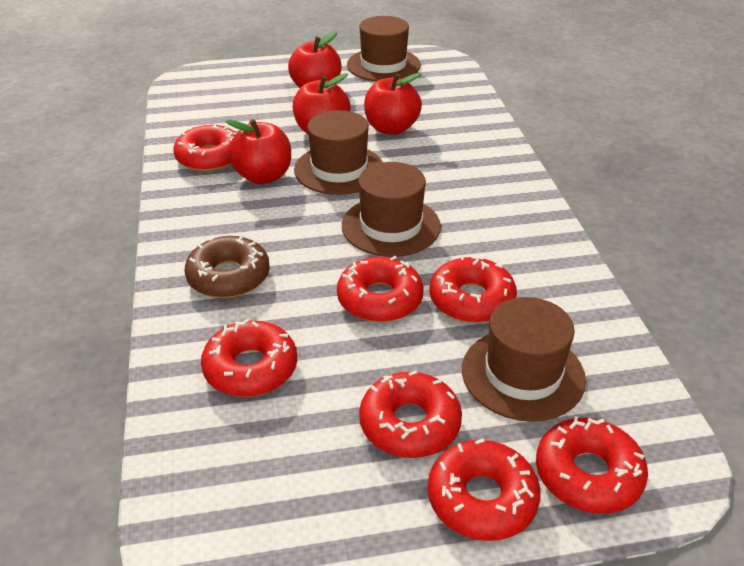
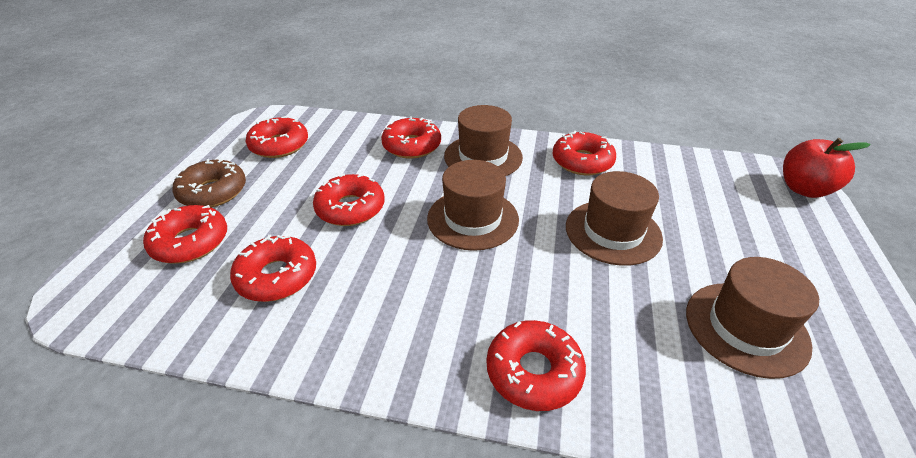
red apple: [226,119,291,184] [288,31,342,88] [293,73,350,134] [364,73,422,135] = 4 -> [783,138,871,198] = 1

